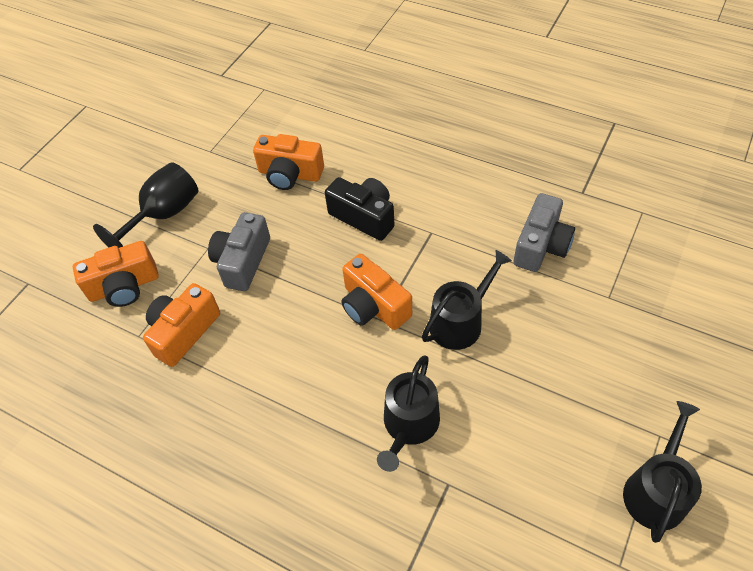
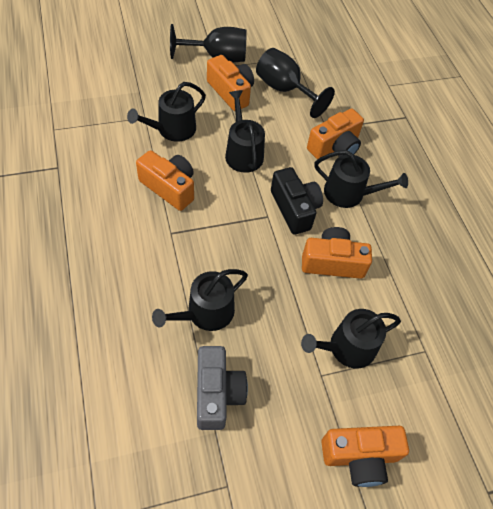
black goblet: [93,162,198,248] = 1 -> [170,24,247,62] [256,48,335,118] = 2
black watering can: [377,355,440,472] [422,250,512,350] [623,401,702,543] = 3 -> [127,82,206,142] [152,269,248,331] [225,90,265,173] [301,309,401,368] [314,150,408,208] = 5
grey camera: [208,212,270,291] [513,193,575,272] = 2 -> [197,346,248,430] = 1
orange camera: [73,241,159,307] [143,283,220,367] [253,134,324,190] [342,254,412,330] = 4 -> [136,150,194,211] [207,55,254,111] [302,227,372,279] [307,108,364,159] [322,426,409,487] = 5

